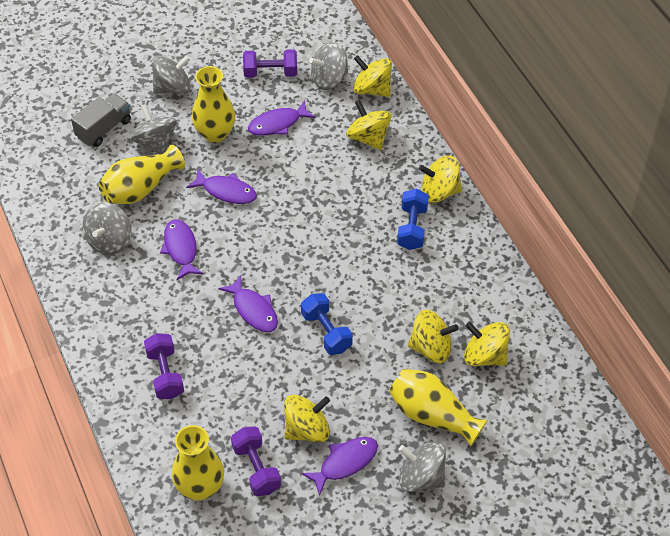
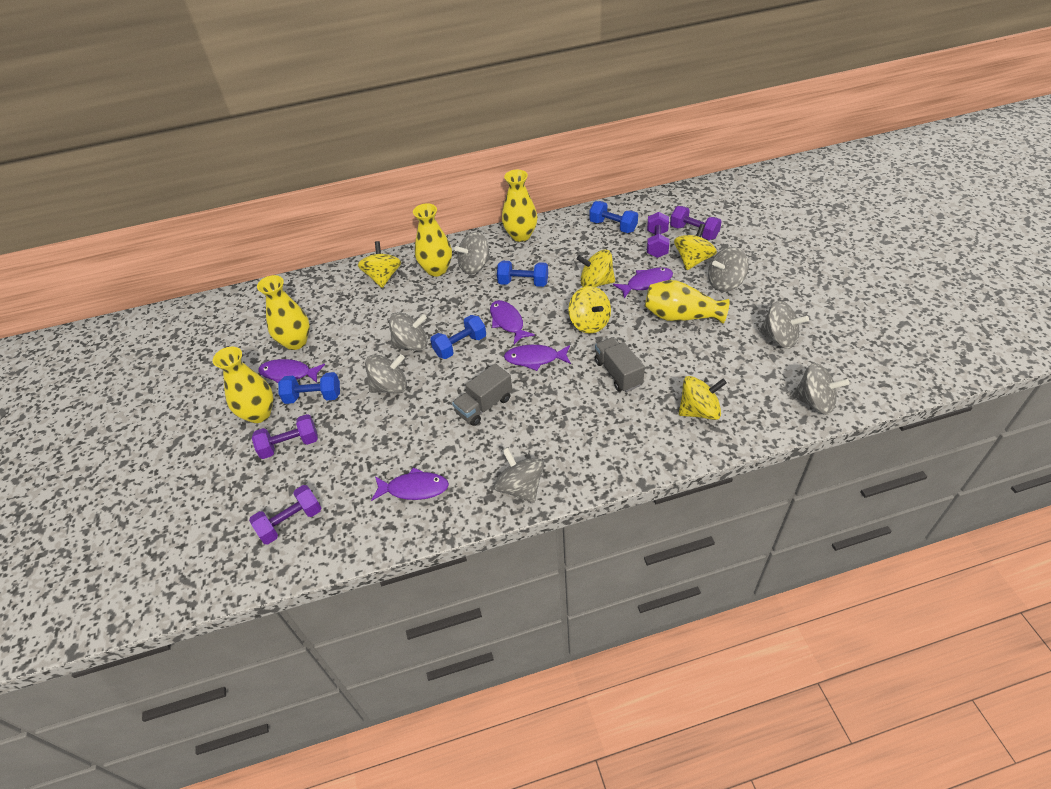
blue dumbbell: [301,293,353,355] [397,189,429,250] = 2 -> [278,372,340,404] [430,315,486,359] [497,261,548,287] [589,201,638,233] = 4
grey spinning top: [82,202,132,255] [130,104,177,154] [152,55,191,94] [309,42,348,90] [398,441,446,492] = 5 -> [365,354,407,394] [389,312,428,351] [454,232,490,275] [494,447,544,503] [708,247,749,292] [759,301,809,349] [792,363,850,415] = 7
grey truck: [71,93,131,147] = 1 -> [452,363,512,426] [595,337,645,392] = 2
purple dumbbell: [144,333,184,399] [231,426,281,496] [243,49,297,78] = 3 -> [249,485,321,544] [252,414,318,459] [647,212,669,258] [670,206,722,240] = 4
yellow spinning top: [284,395,330,442] [346,100,392,150] [353,55,392,97] [408,310,459,363] [419,156,462,203] [464,322,510,366] = 6 -> [358,241,401,288] [568,286,611,333] [577,250,615,287] [674,224,717,270] [679,376,727,420] = 5
yellow vase: [99,145,185,204] [172,425,224,501] [192,66,235,143] [389,369,487,446] = 4 -> [213,347,273,423] [257,275,310,350] [413,204,452,277] [502,170,537,242] [645,280,730,324] = 5

